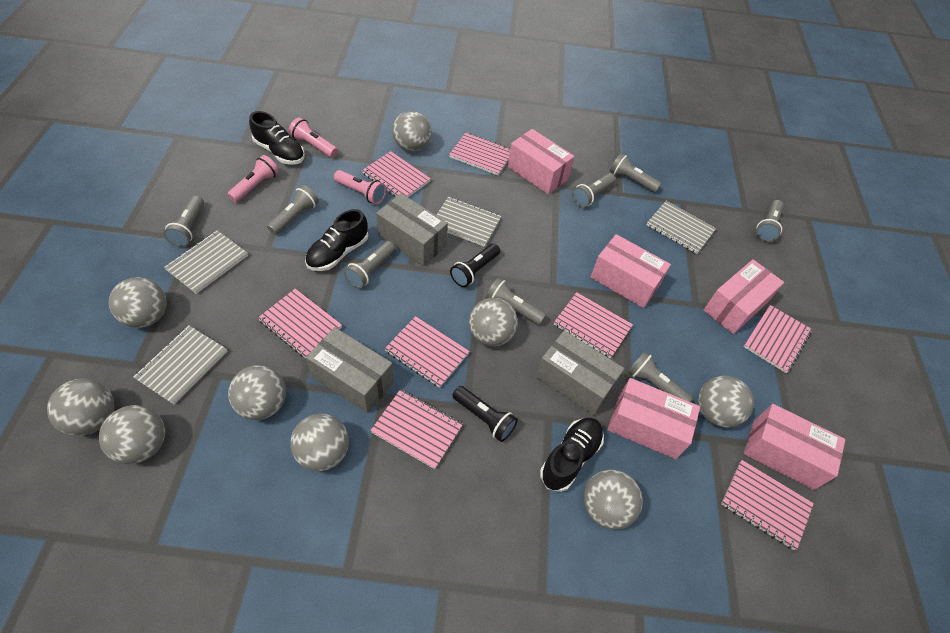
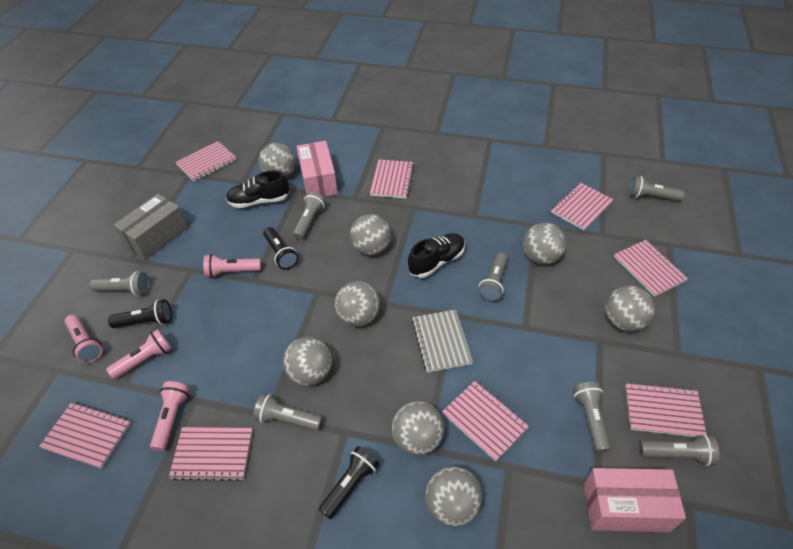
black flashlight: [450,243,500,287] [452,386,518,442] = 2 -> [108,299,172,328] [263,227,298,270] [319,446,379,519] = 3
black shoe: [249,111,305,164] [305,209,368,271] [540,418,604,492] = 3 -> [226,171,290,208] [408,233,465,278] = 2
grey ball: [47,379,115,436] [99,405,165,464] [109,277,167,328] [228,365,286,420] [290,413,349,471] [392,111,431,152] [469,298,518,347] [583,469,642,530] [698,376,754,428] = 9 -> [259,143,296,178] [283,337,332,386] [335,281,380,326] [350,214,391,255] [392,401,444,455] [425,466,482,527] [523,223,566,265] [605,286,655,332] = 8
grey box: [306,327,394,413] [376,193,448,266] [536,330,624,416] = 3 -> [113,194,188,260] = 1
grey flashlight: [164,196,204,247] [267,185,319,235] [344,241,395,289] [486,278,546,325] [572,173,615,208] [610,153,661,193] [628,351,693,402] [756,200,784,242] = 8 -> [90,271,150,296] [253,393,323,431] [293,192,326,240] [478,252,508,302] [573,382,611,453] [629,176,684,201] [639,434,719,466] = 7
grey notebook: [134,325,227,404] [164,230,248,294] [436,197,501,247] [647,201,716,254] = 4 -> [412,310,473,373] = 1
pink box: [508,129,574,195] [590,234,671,308] [607,378,700,459] [704,259,784,334] [744,404,845,490] = 5 -> [297,141,338,197] [584,468,686,532] = 2
pink flashlight: [227,155,279,202] [289,117,338,158] [334,170,386,205] = 3 -> [65,315,103,363] [106,329,172,379] [150,381,190,451] [203,254,261,278] = 4

